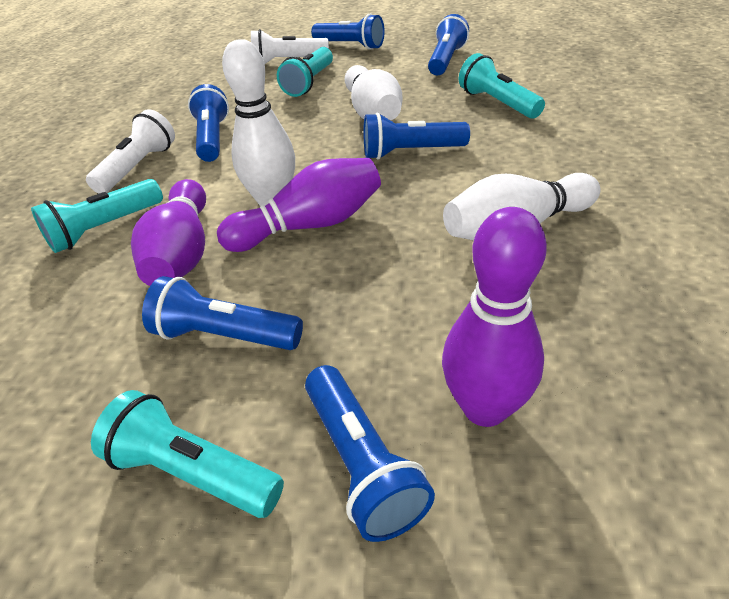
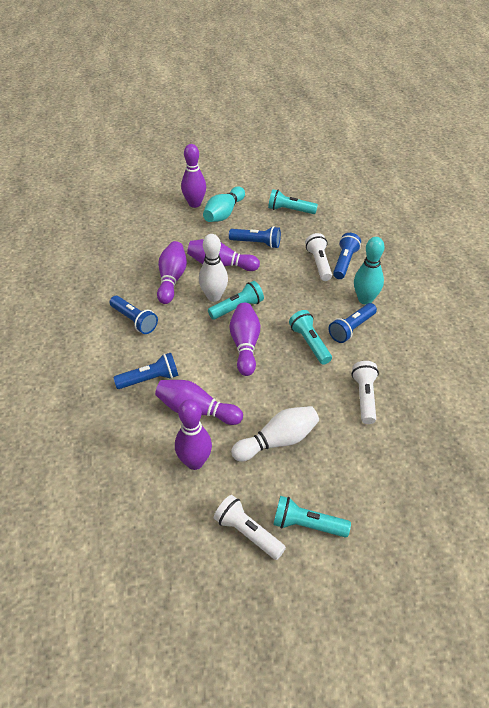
blue flashlight: [142,276,303,350] [188,84,229,162] [305,365,435,542] [311,14,385,50] [363,112,470,160] [428,14,469,75] = 6 -> [110,296,158,334] [113,353,178,389] [229,226,281,248] [329,303,377,343] [333,233,361,279] = 5
purple bowling pin: [131,179,206,286] [217,158,381,252] [442,207,547,427] = 3 -> [155,380,243,425] [157,241,187,304] [175,399,212,470] [181,144,206,208] [187,239,260,271] [230,303,260,376] = 6
turquoise bowling pin: none = 0 -> [203,186,245,222] [354,237,384,305] = 2
white bowling pin: [222,39,295,206] [345,65,402,120] [443,173,600,241] = 3 -> [199,234,228,302] [231,406,319,461] = 2
white flashlight: [86,109,175,193] [251,29,329,64] = 2 -> [214,495,286,560] [305,233,332,281] [351,361,379,424] = 3

